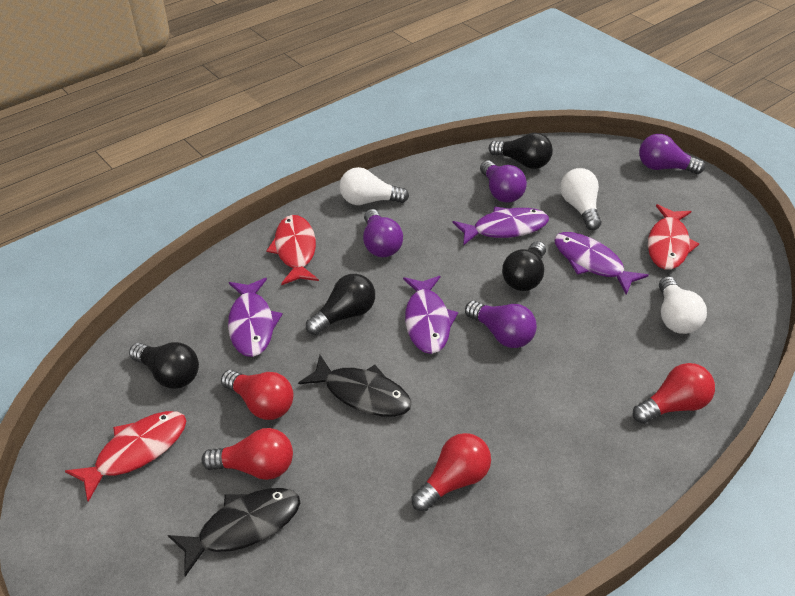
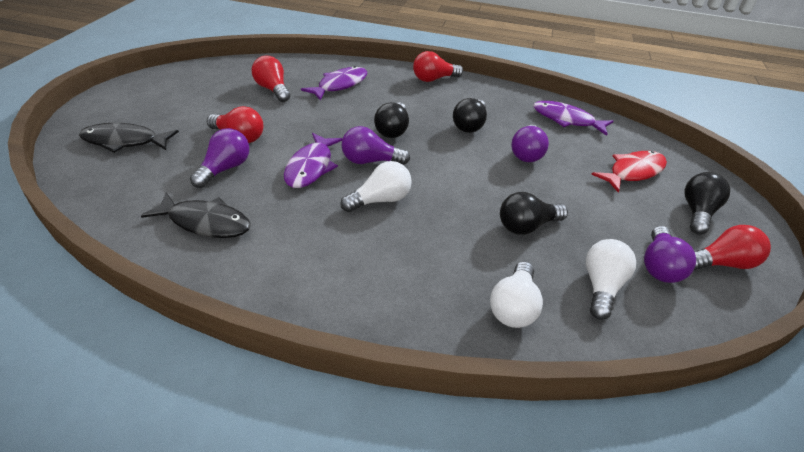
purple fish: [228,278,282,357] [403,276,458,354] [453,207,549,246] [554,232,649,295] = 4 -> [284,133,343,188] [301,66,367,101] [533,101,613,136] = 3
red fish: [65,411,186,502] [266,215,319,285] [648,204,700,270] = 3 -> [591,151,667,193] = 1

